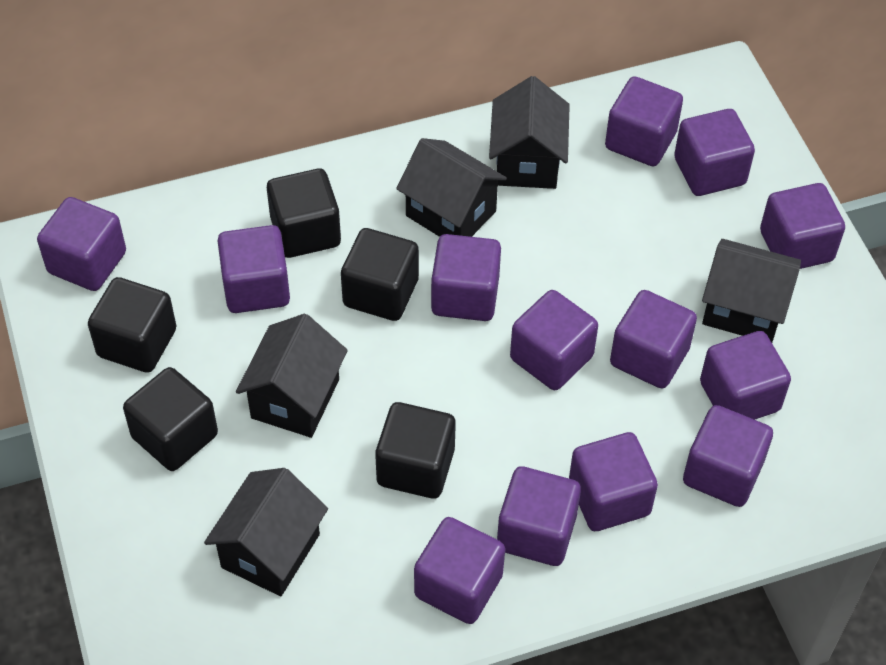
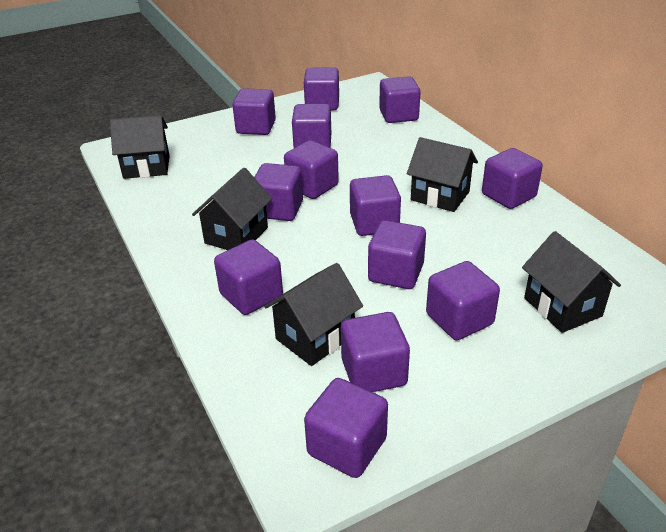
black cube: [88,277,176,373] [123,367,218,471] [267,168,341,258] [341,228,419,321] [375,402,456,499] = 5 -> none = 0

